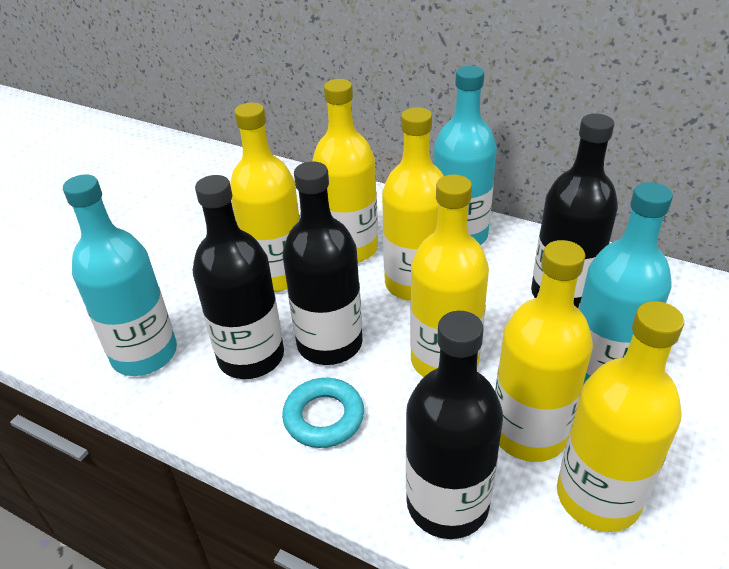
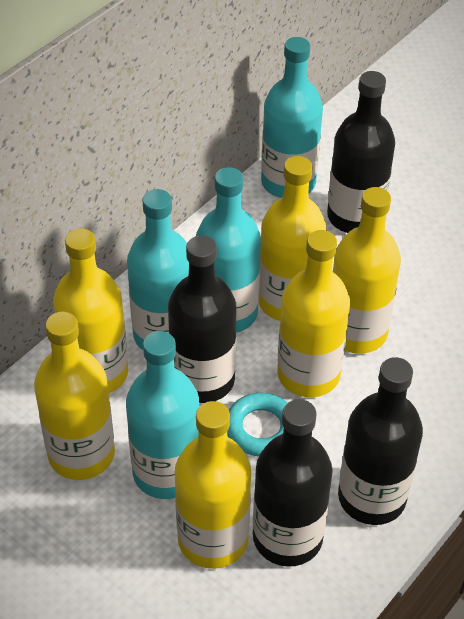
turquoise bottle: [63,175,177,376] [434,66,497,245] [578,182,673,383] = 3 -> [126,331,199,499] [127,189,189,350] [196,167,261,333] [261,37,323,198] = 4

